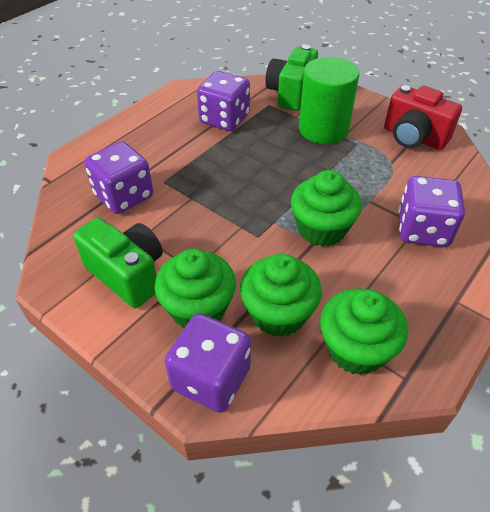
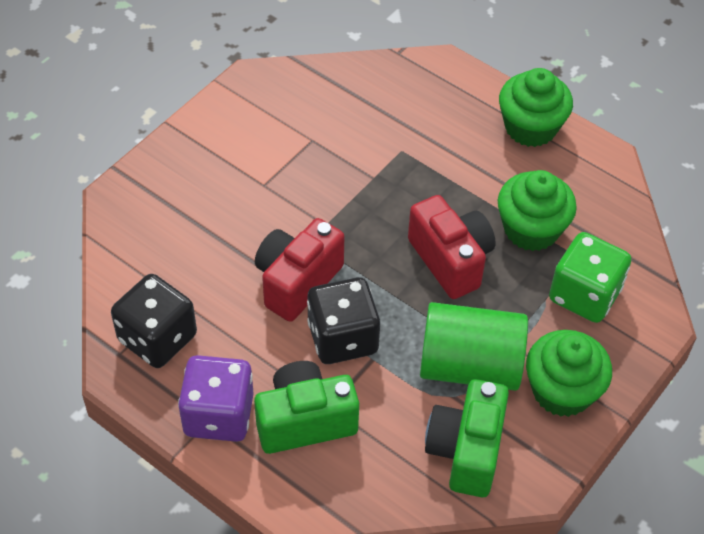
black dice: none = 0 -> [111,274,197,368] [307,277,380,364] = 2
green cupcake: [155,249,236,328] [240,254,322,337] [291,170,362,247] [320,289,408,375] = 4 -> [498,170,577,251] [499,68,573,147] [526,330,612,417] = 3
green dice: none = 0 -> [549,232,631,323] = 1
purple dice: [84,141,153,214] [165,313,251,413] [197,71,250,131] [398,176,465,247] = 4 -> [178,355,254,442] = 1
red camera: [384,85,462,150] = 1 -> [255,218,344,322] [408,195,496,299] = 2

